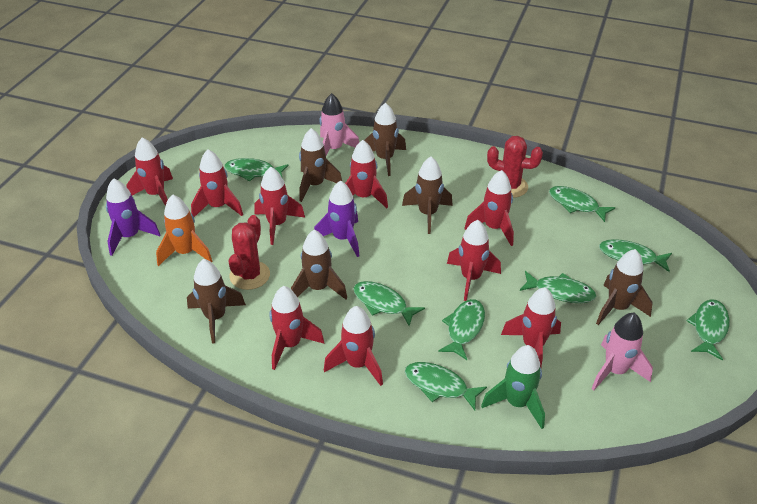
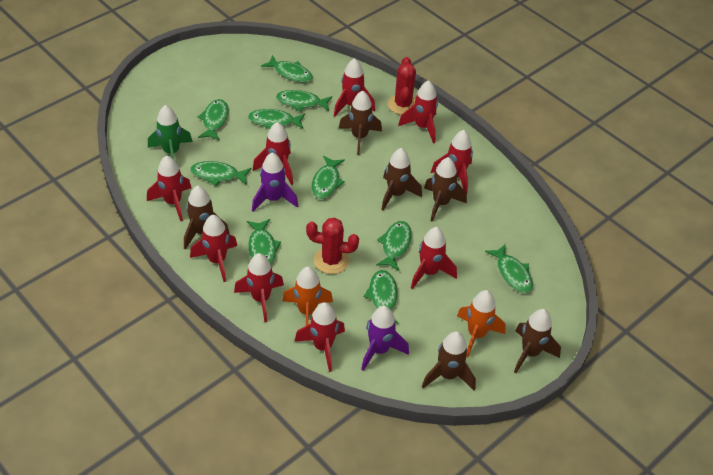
green fish: [224,158,289,181] [353,281,425,326] [405,362,487,410] [438,299,485,360] [520,271,596,303] [549,186,616,222] [599,239,672,272] [686,299,729,360] = 8 -> [190,161,251,186] [197,99,229,140] [247,219,281,264] [248,109,305,129] [261,55,313,82] [276,90,332,112] [312,155,345,199] [364,270,398,323] [376,221,412,271] [485,244,533,293] = 10
orange rocket: [156,195,212,266] = 1 -> [282,267,333,326] [457,290,506,357] = 2
pink rocket: [320,93,359,156] [591,313,653,390] = 2 -> none = 0

